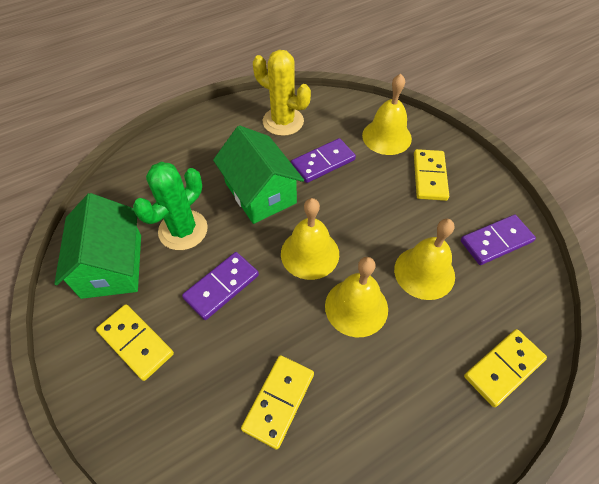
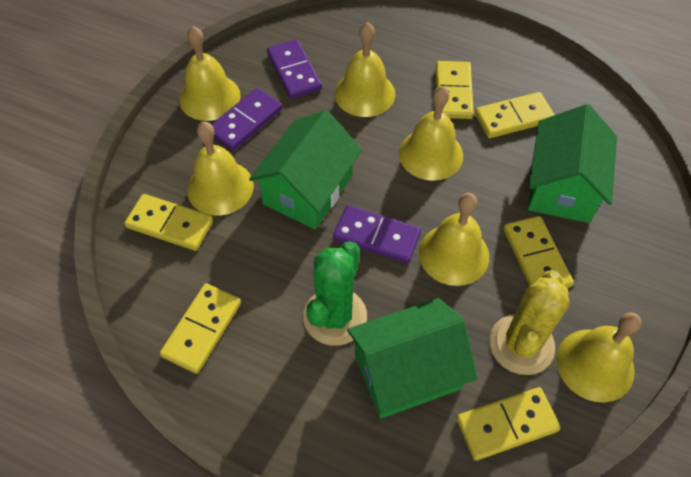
green house: [54,193,141,299] [213,126,304,224] = 2 -> [249,110,362,229] [347,298,478,419] [528,104,617,223] = 3
yellow bell: [281,198,339,280] [325,257,388,337] [362,74,412,155] [394,219,455,300] = 4 -> [179,26,241,121] [187,122,254,215] [335,22,395,117] [399,86,463,181] [419,193,489,286] [556,312,641,402] = 6
yellow domino: [96,304,174,381] [241,355,314,450] [414,149,449,201] [464,329,547,407] = 4 -> [124,194,213,251] [160,283,241,374] [436,61,474,119] [456,387,561,461] [475,92,555,138] [503,216,574,288] = 6

